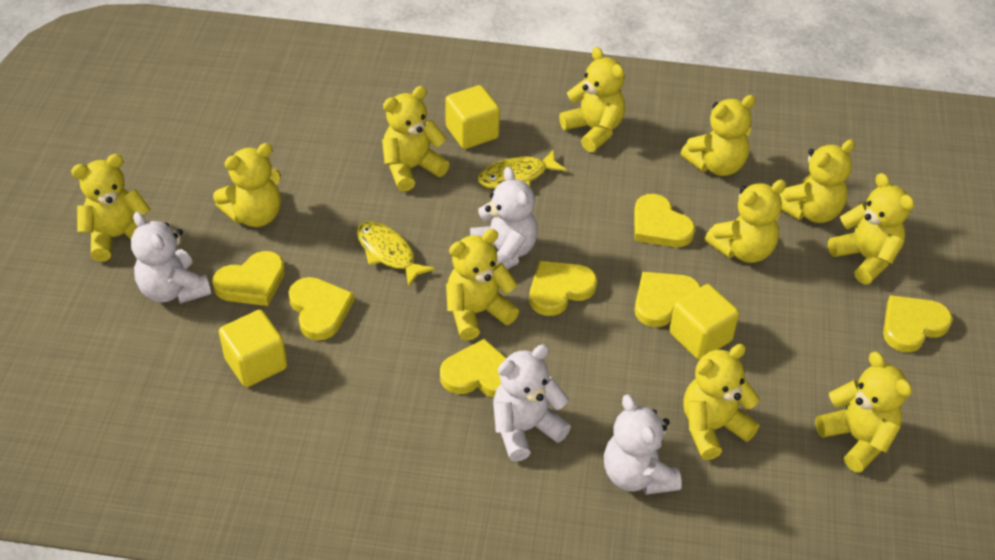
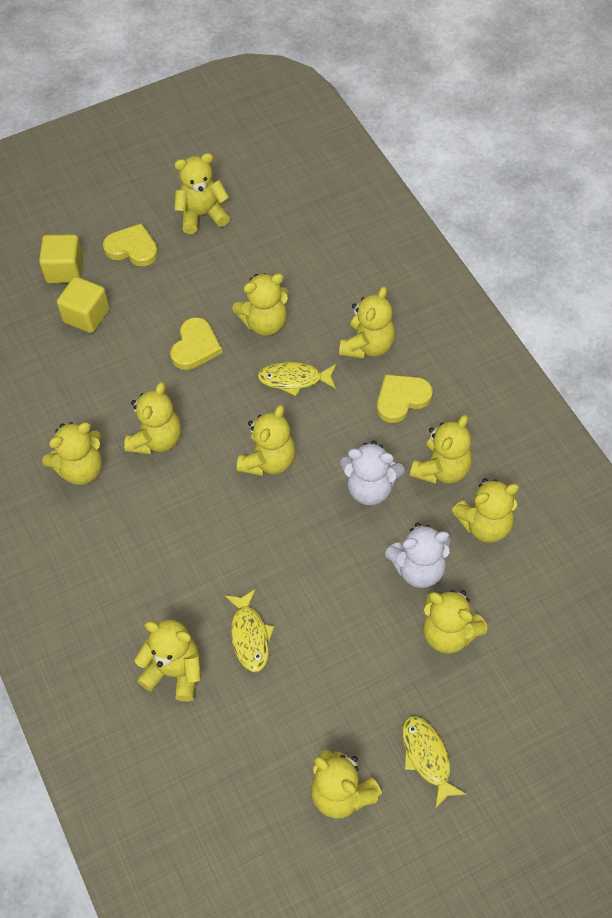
white teddy bear: [131,212,211,304] [470,167,538,270] [493,344,571,462] [604,395,682,495] = 4 -> [340,440,405,505] [385,523,451,588] = 2
yellow cube: [219,310,287,387] [445,85,500,149] [669,284,739,360] = 3 -> [39,234,83,283] [57,277,110,333] = 2
yellow fish: [357,221,435,287] [477,149,567,189] = 2 -> [225,589,274,672] [257,362,336,396] [402,716,467,809] = 3
yellow heart: [212,251,285,306] [289,277,354,341] [440,339,506,398] [529,261,597,316] [634,194,695,247] [635,272,701,327] [883,295,953,352] = 7 -> [103,223,158,266] [170,317,222,370] [377,374,433,423] = 3

